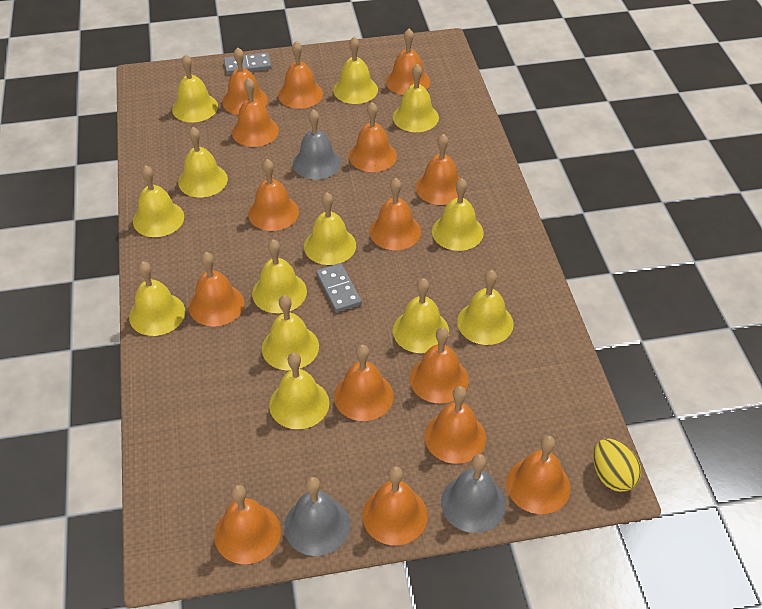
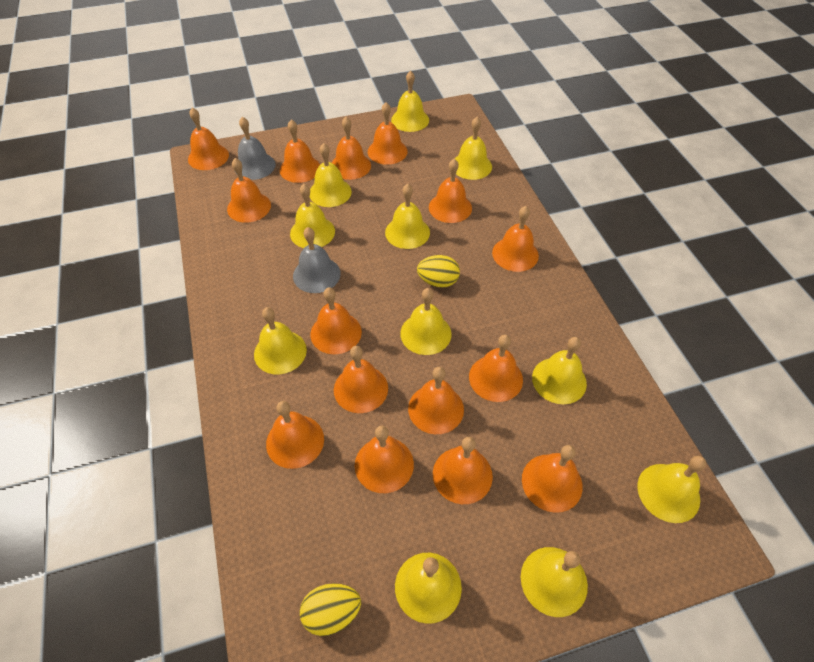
grey bell: [284,477,350,556] [293,109,341,180] [441,454,506,533] = 3 -> [235,117,276,180] [293,227,341,293] = 2
grey domino: [224,52,272,74] [316,263,362,312] = 2 -> none = 0
yellow bell: [129,261,185,336] [133,165,184,237] [172,54,218,122] [178,127,228,198] [252,239,307,313] [262,295,319,370] [269,353,329,429] [304,192,356,265] [333,37,378,104] [393,64,439,132] [393,278,449,353] [432,178,484,251] [457,270,514,345] = 13 -> [254,307,307,374] [290,184,335,248] [310,143,352,207] [385,184,430,249] [391,71,429,132] [395,553,462,624] [400,288,452,355] [455,117,492,180] [521,547,588,617] [532,337,587,404] [637,455,706,523] = 11
yellow egg: [593,439,641,492] = 1 -> [300,583,361,636] [417,255,460,288] = 2

